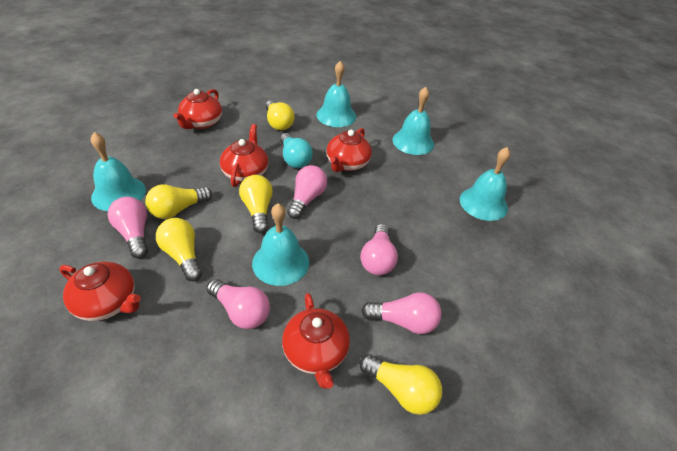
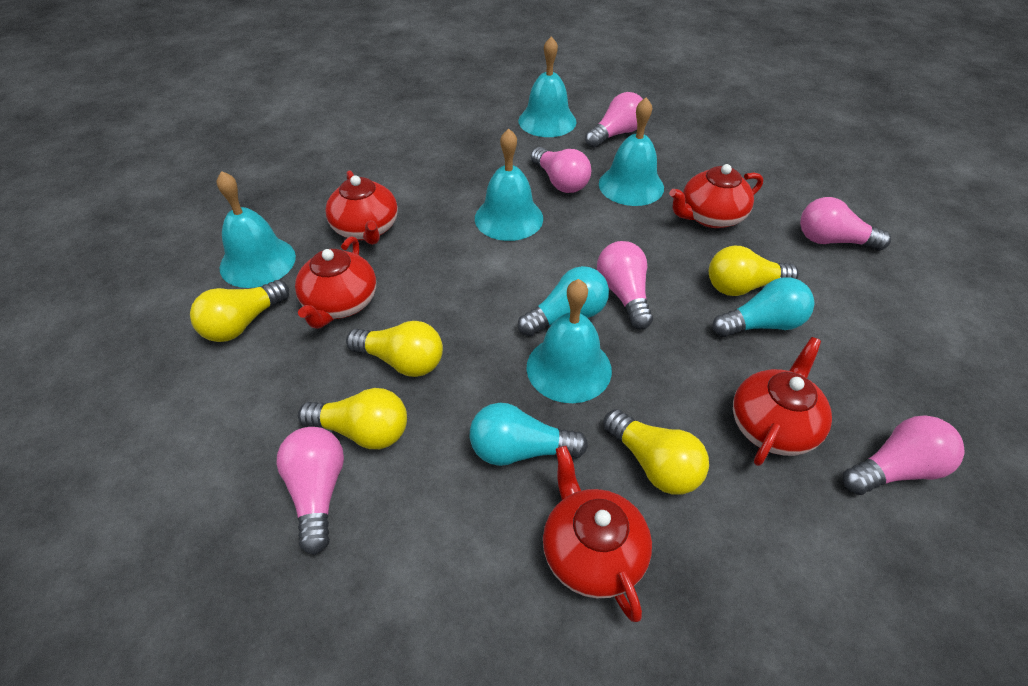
pink light bulb: [108,197,148,259] [206,279,270,329] [287,165,327,219] [361,224,398,275] [361,292,442,334] = 5 -> [276,427,344,555] [531,147,591,193] [585,92,643,148] [597,241,653,329] [800,197,891,251] [843,416,965,495] = 6
turquoise light bulb: [280,133,313,168] = 1 -> [470,403,588,466] [518,266,609,336] [713,278,814,337] = 3

